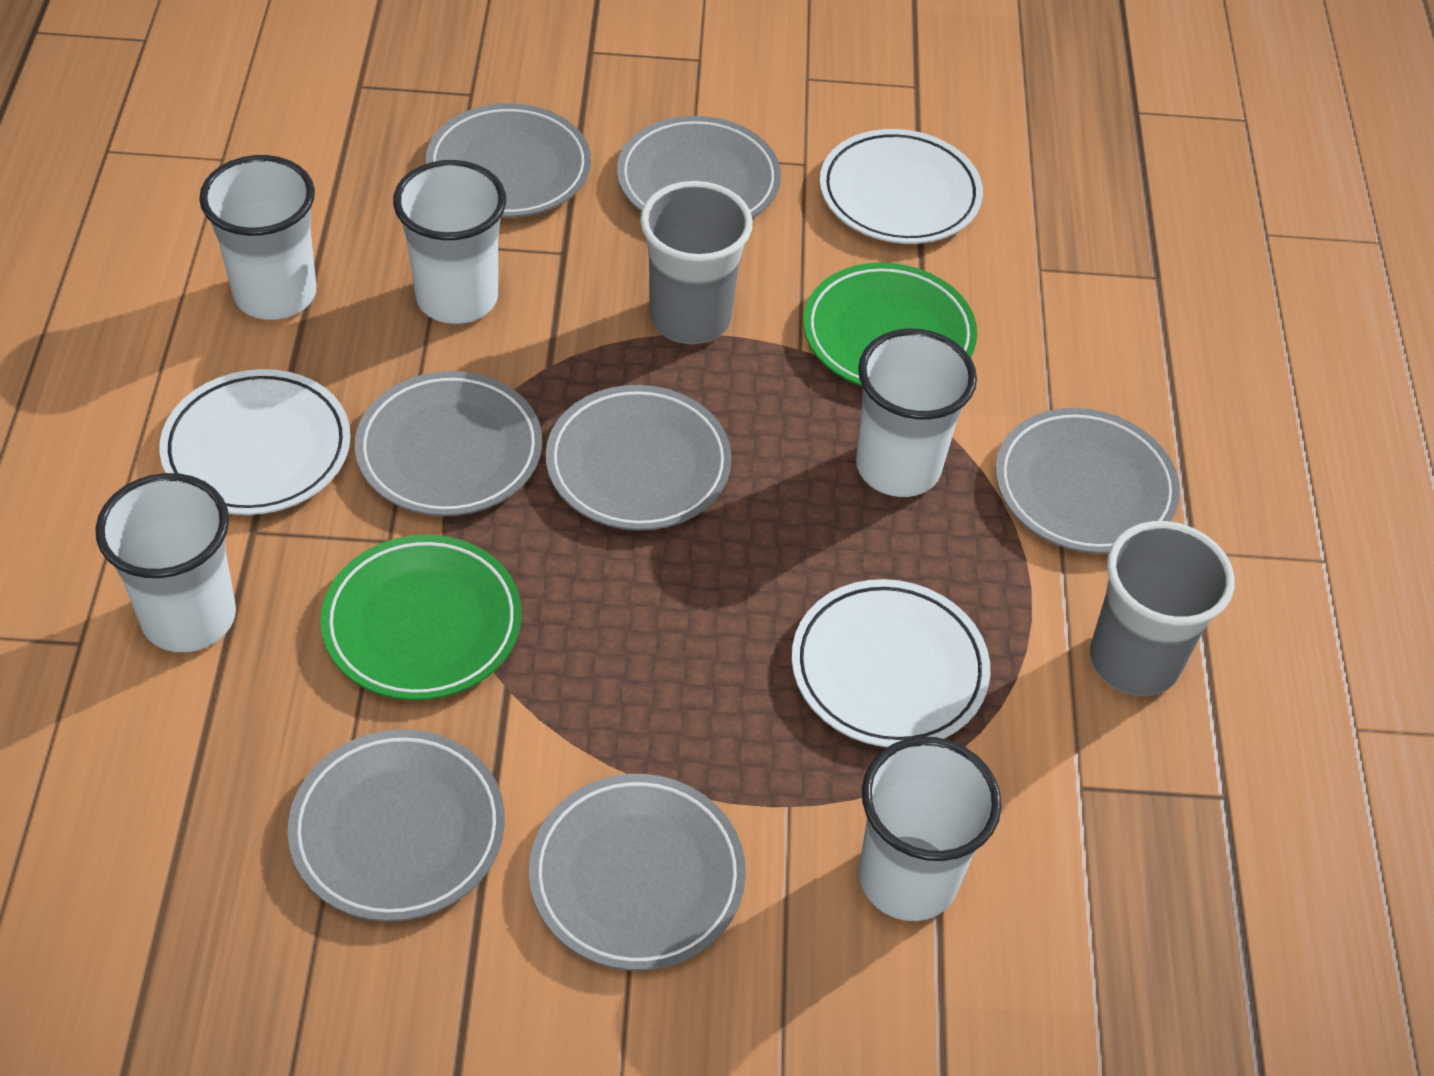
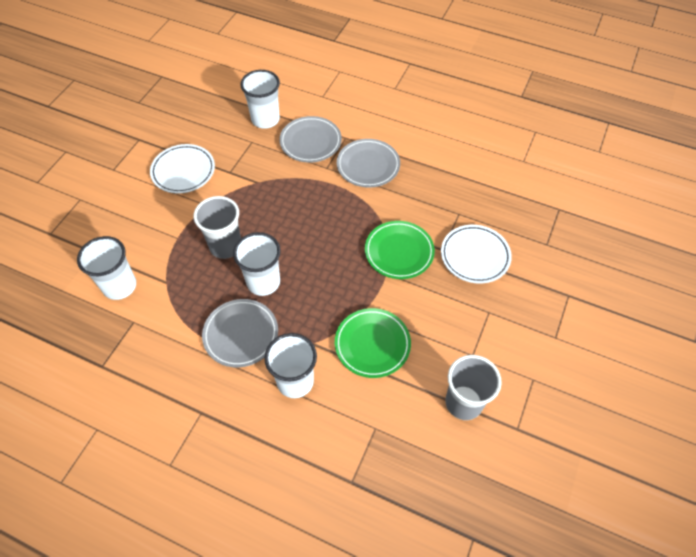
grey plate: [288,729,505,922] [355,371,542,516] [426,103,591,217] [529,774,746,971] [546,385,732,530] [617,116,781,219] [996,408,1180,554] = 7 -> [202,299,278,367] [279,116,342,163] [337,139,400,188] = 3
white cup: [95,473,236,652] [199,155,316,320] [393,160,506,324] [856,329,977,497] [859,736,1002,921] = 5 -> [77,236,136,300] [233,232,281,296] [240,70,280,129] [264,333,317,398] = 4
white plate: [160,369,351,515] [792,579,990,747] [820,129,983,244] = 3 -> [150,144,215,194] [441,225,512,284] = 2

